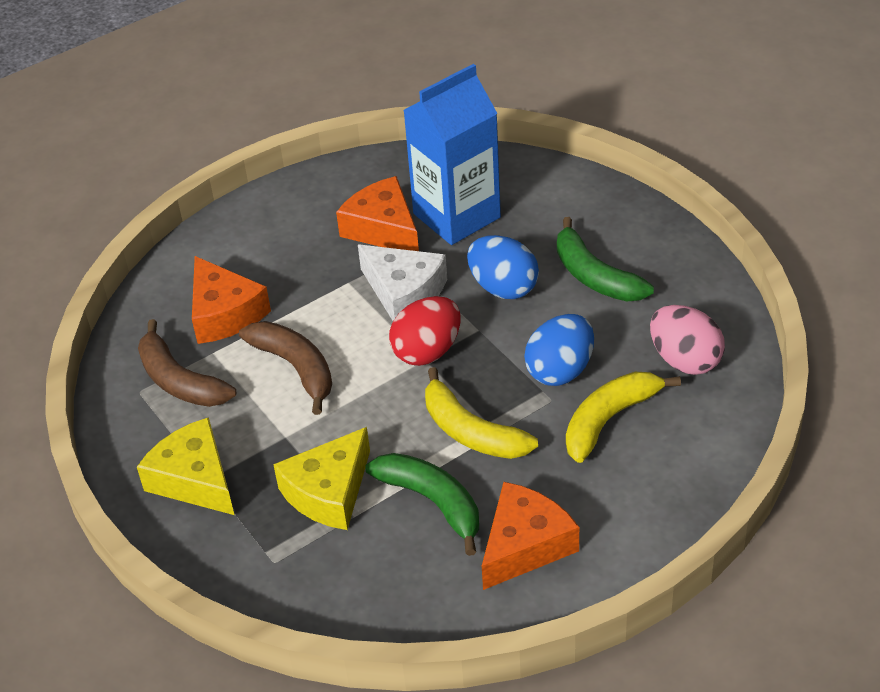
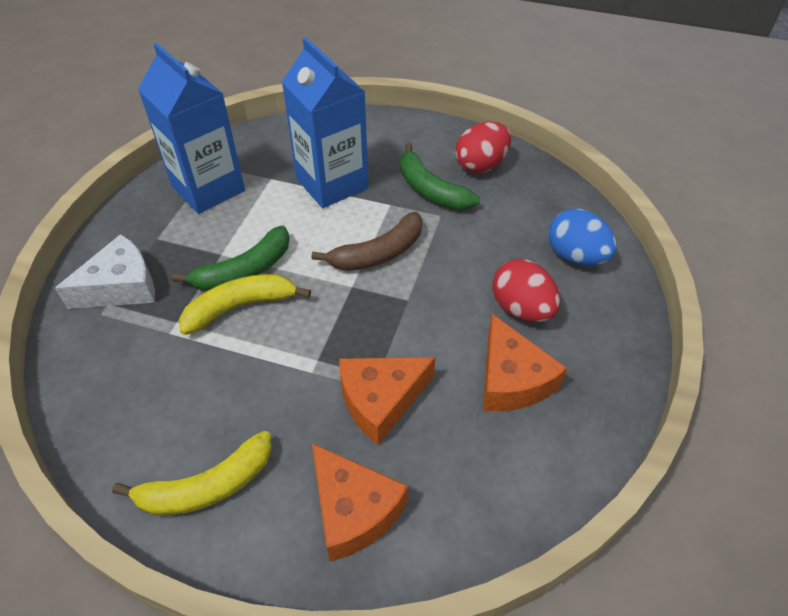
blue carton: [403,64,501,245] = 1 -> [138,43,245,214] [282,37,369,208] = 2
blue egg: [467,235,539,299] [524,314,594,386] = 2 -> [548,209,617,266] = 1
brown banana: [138,319,236,407] [239,321,332,415] = 2 -> [311,212,422,271] = 1
pink egg: [650,305,725,375] = 1 -> none = 0
red egg: [389,296,460,366] = 1 -> [456,122,511,173] [492,259,560,322] = 2
yellow cheese: [137,417,234,515] [273,427,370,530] = 2 -> none = 0

